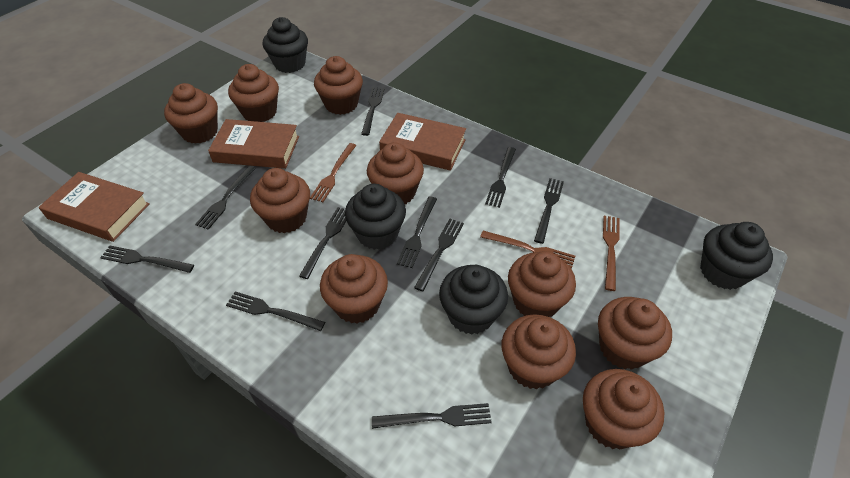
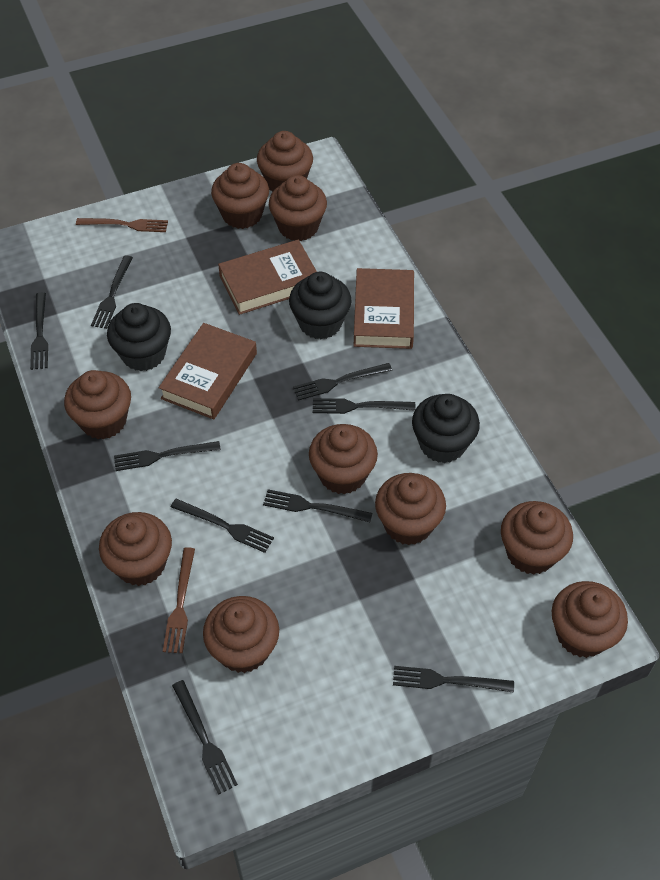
black cupcake: [263,17,308,73] [345,184,406,250] [439,265,508,335] [700,222,773,290] = 4 -> [107,303,171,371] [289,272,352,339] [412,394,480,463] = 3
black fork: [100,245,194,273] [195,166,256,230] [226,291,325,331] [299,207,346,279] [361,87,384,136] [372,403,492,429] [397,196,437,268] [414,219,464,291] [485,147,516,208] [534,178,564,244] = 10 -> [30,292,48,370] [91,255,133,329] [114,441,221,471] [171,499,274,553] [172,680,238,795] [263,489,372,522] [293,363,392,401] [313,398,415,414] [393,666,514,693] = 9
brown fork: [310,143,357,202] [480,231,575,269] [603,216,620,291] = 3 -> [76,218,168,232] [163,547,195,653] = 2

